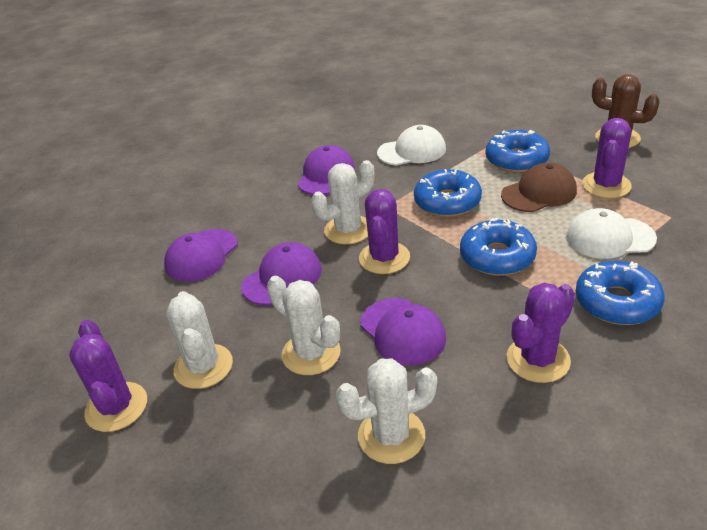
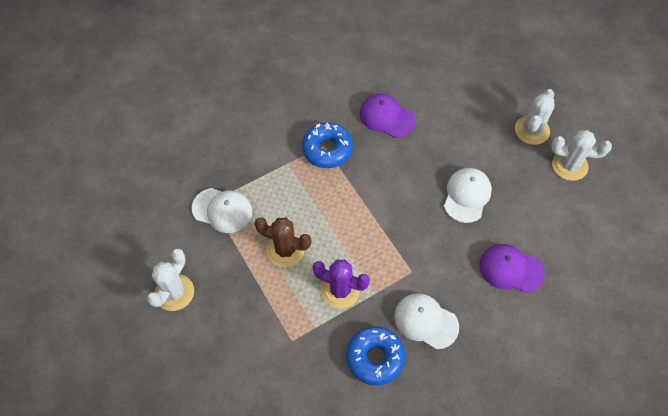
blue donut: [414,169,482,217] [460,218,537,276] [486,130,550,173] [575,261,665,325] = 4 -> [302,123,353,168] [346,326,405,385] = 2
brown cap: [501,162,577,212] = 1 -> none = 0
purple cactus: [69,320,147,432] [359,189,410,274] [507,283,575,383] [582,118,632,198] = 4 -> [312,260,370,308] = 1
purple cap: [164,229,237,282] [241,242,322,305] [298,145,355,195] [360,298,446,366] = 4 -> [360,93,415,138] [479,244,544,293] = 2
white cactus: [166,291,233,389] [267,276,341,375] [311,160,374,244] [336,358,437,464] = 4 -> [147,248,194,311] [515,89,555,145] [551,130,612,181] = 3
white cap: [377,125,446,165] [566,208,657,259] = 2 -> [192,188,252,233] [394,293,459,349] [444,168,492,223] = 3

